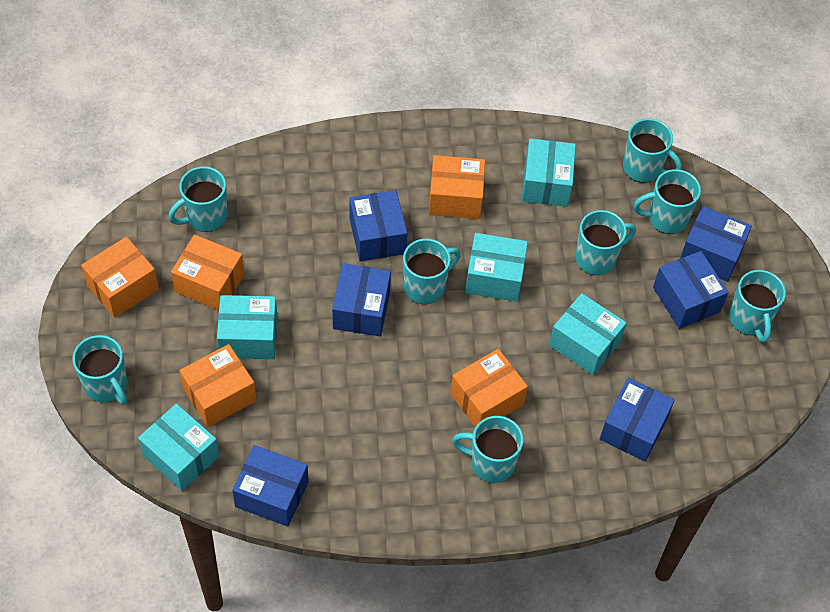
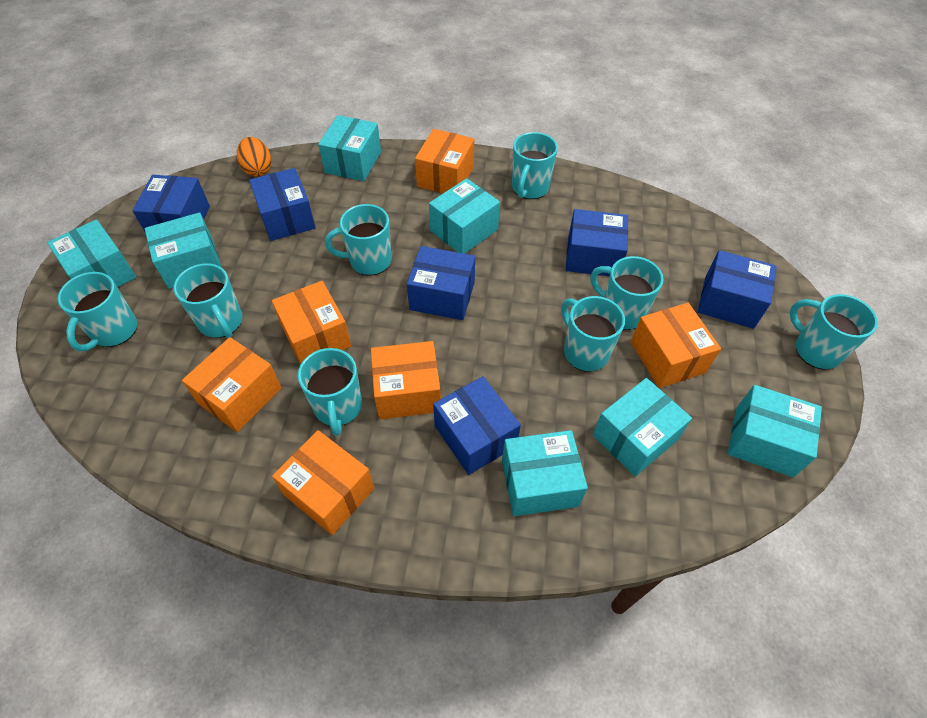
orange box: [81,237,159,318] [171,234,244,310] [179,344,256,427] [429,155,485,219] [450,349,528,427] = 5 -> [182,337,281,432] [272,281,351,365] [272,430,374,535] [371,341,441,419] [415,129,474,193] [631,303,721,388] = 6
orange egg: none = 0 -> [237,137,271,176] = 1
turquoise box: [138,404,219,491] [217,295,277,359] [465,233,528,302] [522,139,576,207] [549,293,627,375] = 5 -> [47,219,136,287] [145,212,222,289] [318,115,381,181] [429,178,500,254] [502,430,588,516] [593,378,692,477] [728,385,822,477] = 7

